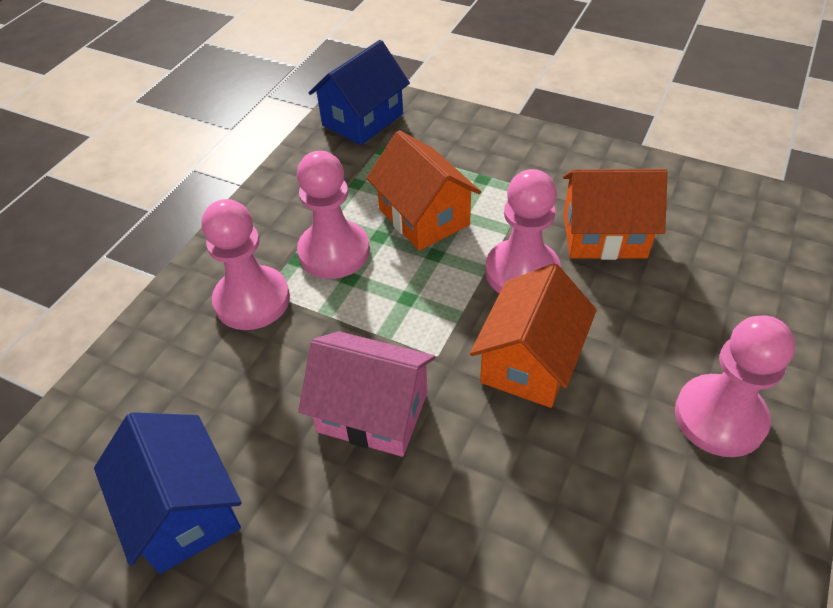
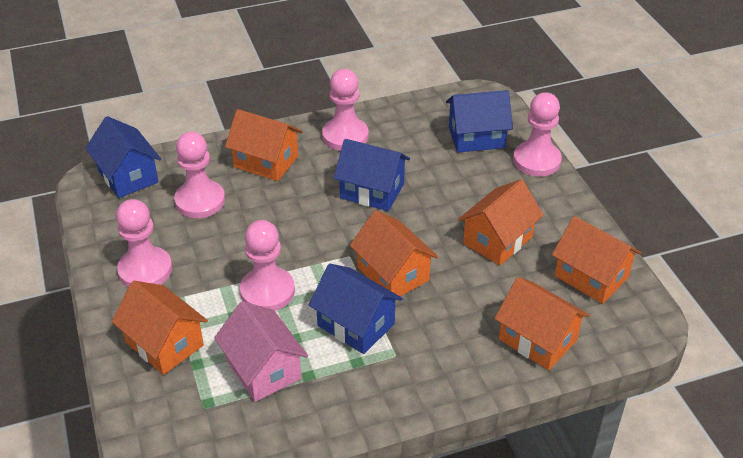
blue house: [94,412,242,574] [309,40,410,145] = 2 -> [85,116,161,198] [309,264,403,354] [334,139,410,211] [446,90,513,153] = 4
orange house: [366,130,481,251] [470,263,597,408] [563,169,667,260] = 3 -> [111,281,208,375] [225,109,303,181] [350,210,438,296] [458,179,544,266] [494,277,590,370] [552,216,641,304] = 6
pink pawn: [202,199,290,330] [297,151,370,279] [485,169,561,293] [675,315,795,457] = 4 -> [116,199,172,287] [174,132,225,218] [240,220,295,311] [322,69,368,151] [513,92,562,176] = 5

